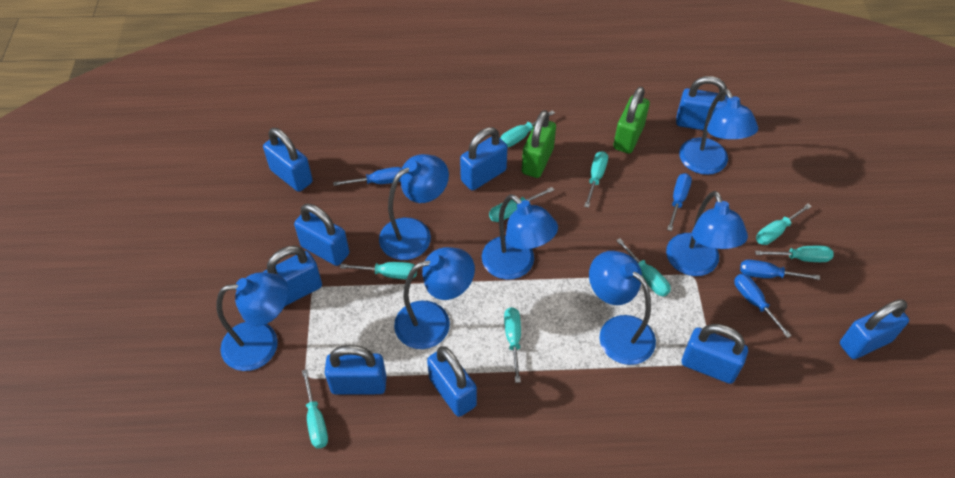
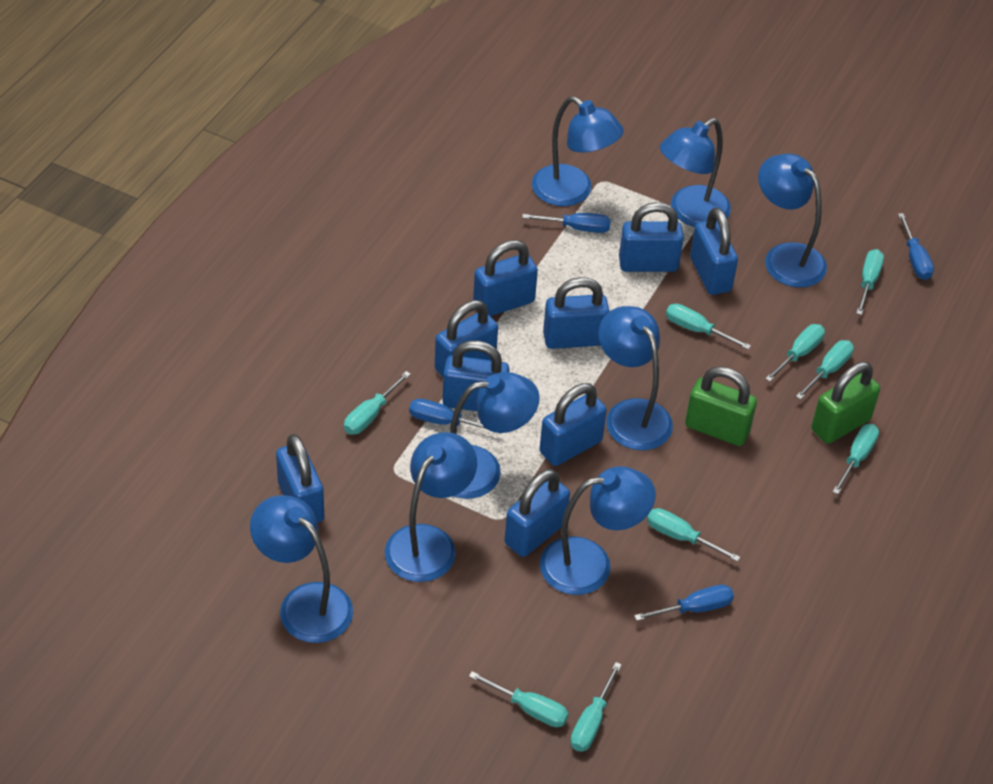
blue lamp: [217,272,289,371] [379,154,449,260] [394,247,475,349] [482,194,558,280] [589,251,656,365] [666,191,748,276] [679,89,758,175] = 7 -> [250,495,353,643] [385,432,477,582] [450,372,540,499] [532,96,624,206] [540,466,656,595] [598,306,673,450] [660,118,731,227] [758,153,827,287] = 8

